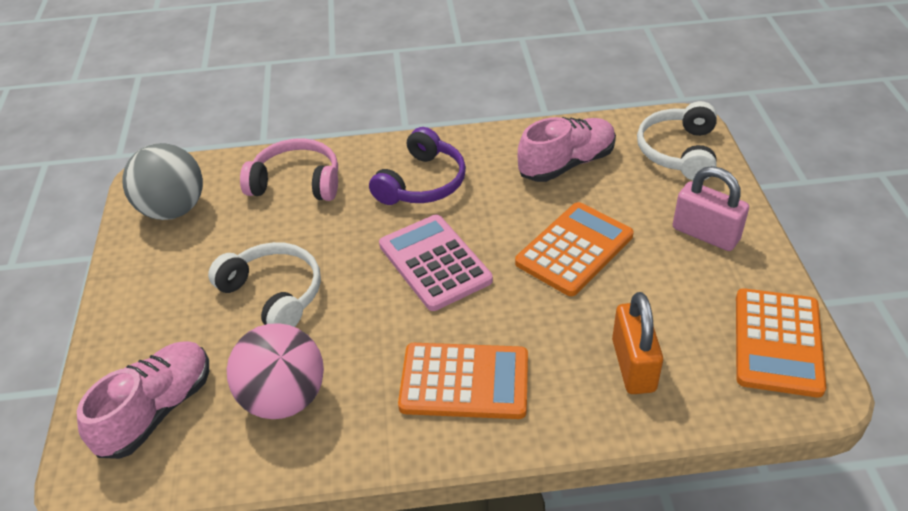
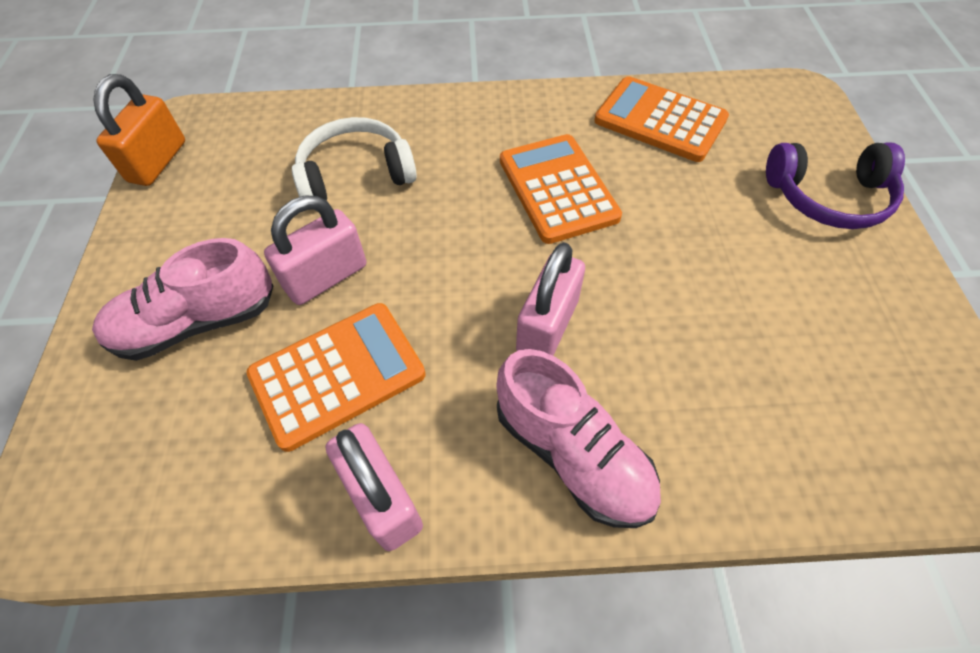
grey ball: [122,143,203,220] = 1 -> none = 0
pink ball: [227,323,324,419] = 1 -> none = 0
pink calculator: [379,215,493,311] = 1 -> none = 0
pink headphones: [240,138,338,201] = 1 -> none = 0
pink padlock: [673,166,749,251] = 1 -> [264,196,366,305] [326,423,423,551] [516,242,585,356] = 3
white headphones: [208,242,321,327] [637,101,717,180] = 2 -> [292,117,417,200] = 1

